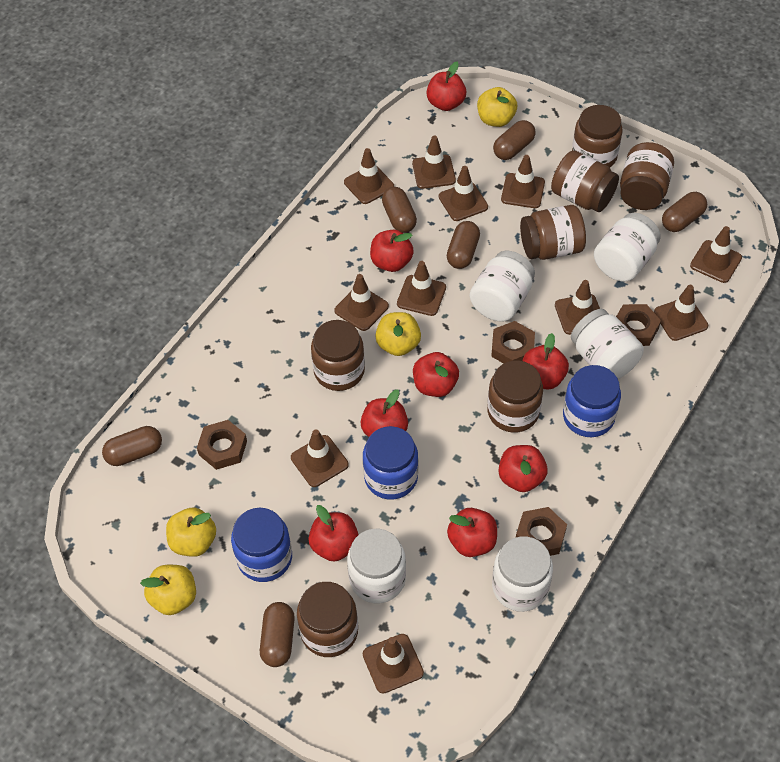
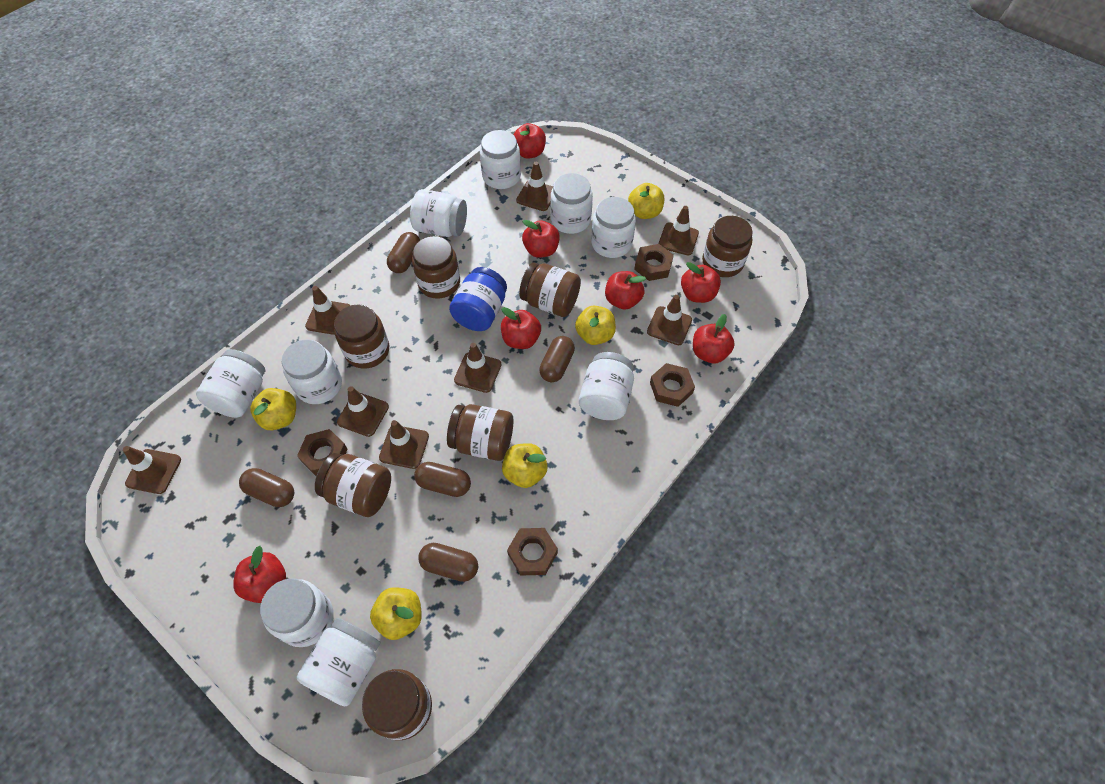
blue jar: [231,508,292,582] [363,426,418,499] [563,365,621,437] = 3 -> [449,267,507,331] = 1
brown capsule: [102,426,162,466] [260,602,295,667] [382,187,417,233] [447,221,480,269] [493,120,536,160] [662,192,707,232] = 6 -> [239,468,294,507] [387,232,420,273] [414,462,471,497] [418,543,478,582] [539,336,575,382] = 5
brown traffic cone: [291,429,349,487] [334,274,389,331] [344,148,394,204] [363,634,424,694] [397,261,446,316] [412,136,456,189] [439,166,488,221] [501,155,545,208] [555,280,600,335] [654,285,708,341] [690,226,742,283] = 11 -> [123,446,181,494] [305,286,350,335] [337,386,389,437] [379,420,429,469] [454,343,502,393] [516,162,553,211] [647,295,692,345] [659,206,699,255] = 8
red apple: [308,505,358,562] [361,390,408,437] [370,230,414,272] [413,352,459,397] [427,62,466,111] [447,508,497,557] [498,445,548,492] [523,333,569,389] = 8 -> [233,546,286,603] [501,307,541,349] [513,123,546,159] [522,220,560,258] [605,271,646,310] [681,262,721,303] [693,314,735,363] = 7
white jar: [347,529,406,603] [470,251,535,322] [492,537,553,612] [571,309,644,379] [594,213,661,282] = 5 -> [196,349,265,418] [260,578,334,647] [282,339,342,404] [297,618,381,706] [410,189,467,237] [480,130,521,189] [550,173,593,234] [579,352,634,420] [591,197,636,258] = 9
yellow apple: [140,565,196,615] [166,508,216,557] [375,312,421,356] [477,87,517,127] = 4 -> [250,388,296,430] [370,587,422,640] [502,443,548,488] [575,306,616,345] [628,183,664,219] = 5

